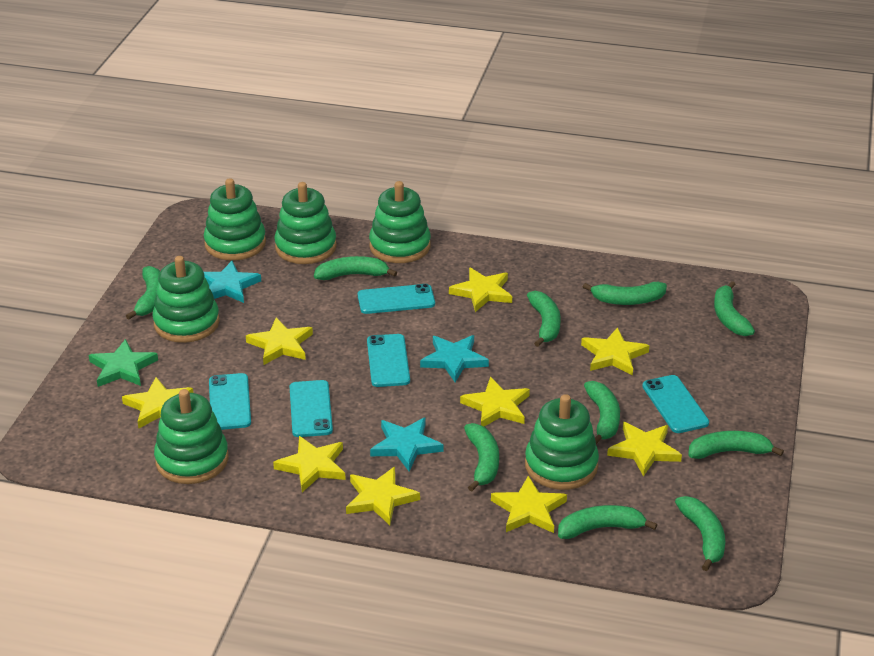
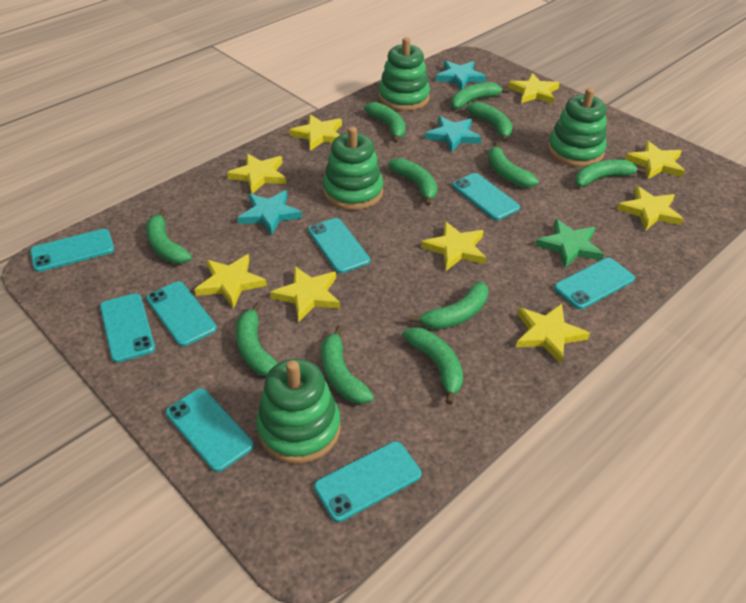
green banana: [126,266,160,319] [314,256,397,280] [464,423,499,491] [527,291,561,347] [558,505,657,539] [583,282,667,305] [584,381,620,444] [675,496,725,571] [688,431,784,459] [714,281,755,336] = 10 -> [146,209,192,263] [236,302,278,376] [321,325,374,404] [364,102,406,143] [388,158,437,206] [402,327,463,405] [409,281,488,329] [451,82,510,109] [467,102,513,142] [488,142,539,188] [575,160,646,187] = 11
green stacking toy: [153,256,220,343] [154,389,229,484] [204,178,266,261] [275,182,337,264] [369,181,431,263] [525,394,599,490] = 6 -> [256,359,341,464] [323,127,383,210] [378,37,430,111] [548,88,607,167] = 4
turquoise phone: [209,373,251,430] [289,380,333,437] [358,284,435,314] [367,334,410,387] [642,375,709,433] = 5 -> [30,229,114,272] [100,293,155,363] [146,281,217,347] [166,388,254,472] [308,218,370,273] [314,441,421,522] [452,173,520,220] [554,258,635,309] = 8

